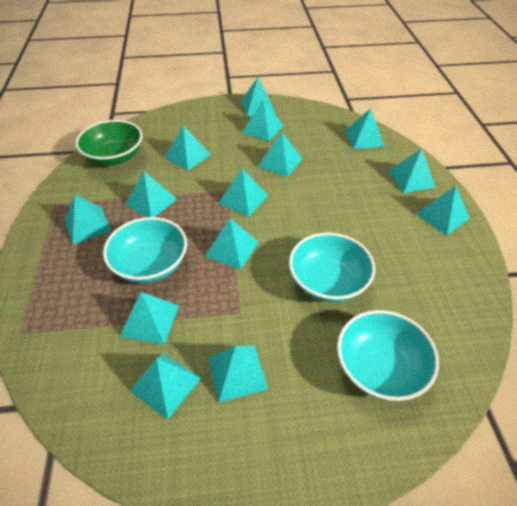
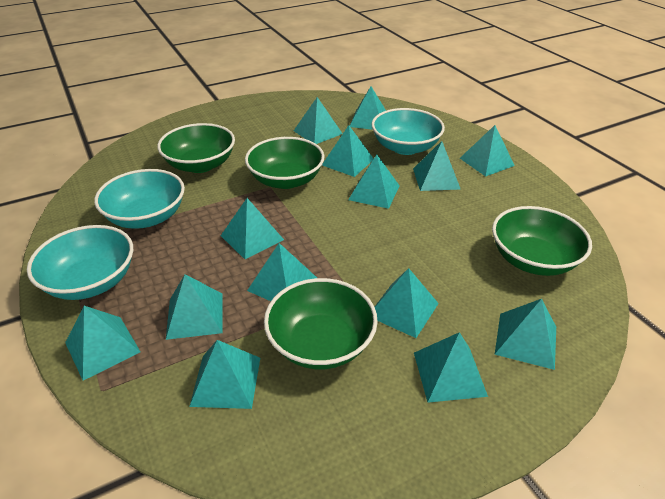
green bowl: [75,120,142,166] = 1 -> [157,123,235,173] [245,137,324,189] [264,278,378,369] [492,206,592,276] = 4

